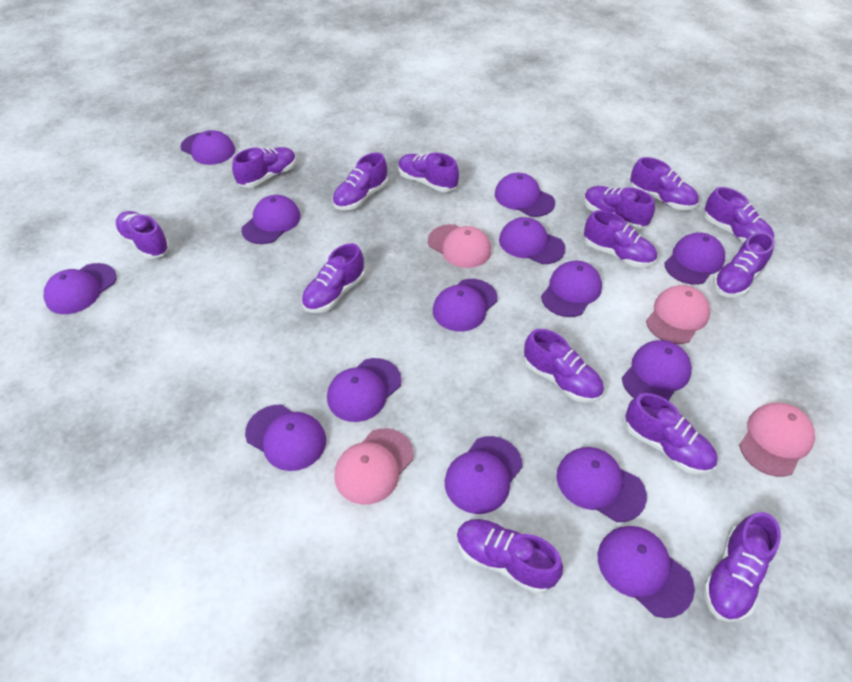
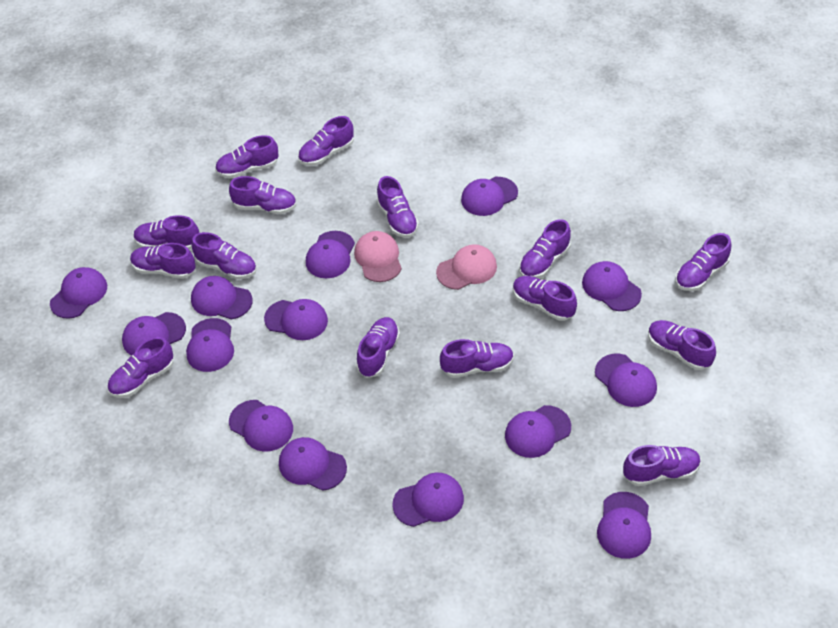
pink cap: [334,428,414,505] [428,224,491,268] [646,285,710,344] [739,403,815,477] = 4 -> [354,231,402,282] [436,244,497,290] = 2
purple shoe: [115,211,170,259] [232,147,296,188] [302,243,365,313] [332,153,388,210] [398,153,459,192] [457,519,563,594] [524,329,604,403] [584,186,655,230] [584,210,657,268] [625,393,718,475] [630,157,699,210] [703,512,781,622] [704,187,774,243] [713,232,775,298] = 14 -> [107,337,174,398] [130,243,196,279] [134,215,199,250] [192,232,257,279] [215,135,278,178] [229,176,296,214] [298,116,354,166] [356,317,400,378] [377,176,419,238] [440,339,514,378] [513,276,577,321] [519,219,571,279] [623,445,701,486] [648,320,716,370] [675,233,731,291] = 15

